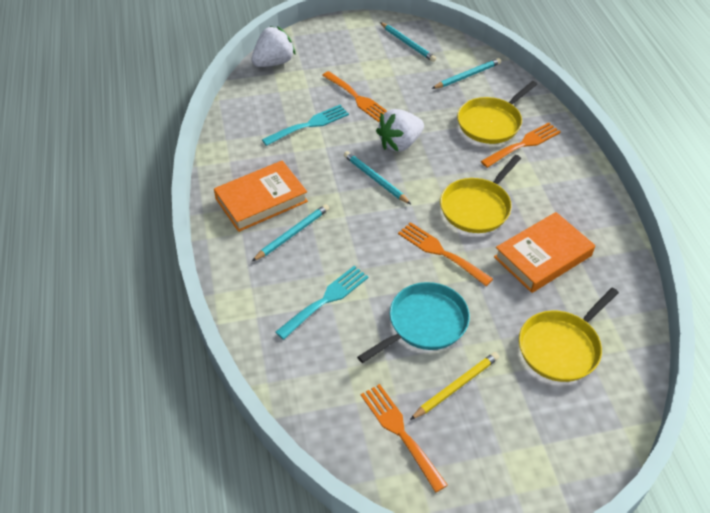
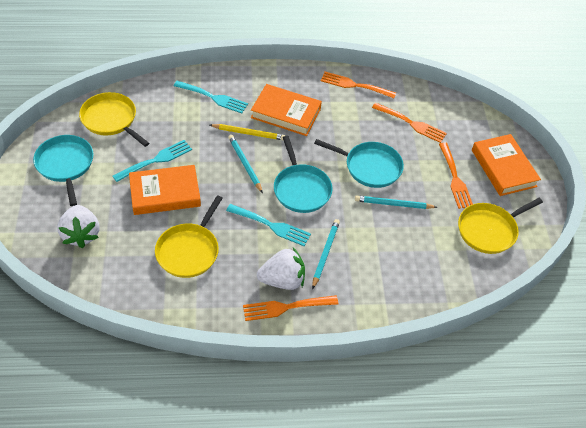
orange book: [214,160,308,232] [494,212,595,293] = 2 -> [129,165,201,215] [251,84,322,136] [472,134,541,196] = 3
turquoise fork: [262,105,349,146] [275,266,369,340] = 2 -> [113,140,192,182] [174,81,248,114] [226,204,311,246] = 3
turquoise pan: [357,282,470,363] = 1 -> [33,135,94,206] [274,136,333,213] [314,139,404,188] = 3
turquoise pencil: [252,204,329,261] [344,151,411,204] [380,22,436,62] [432,58,501,89] = 4 -> [228,135,263,193] [312,219,340,289] [355,195,437,209] = 3

